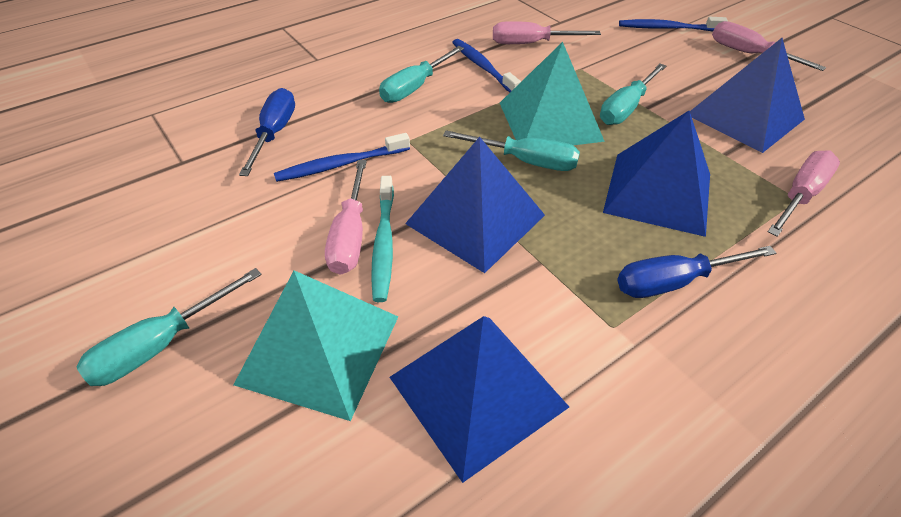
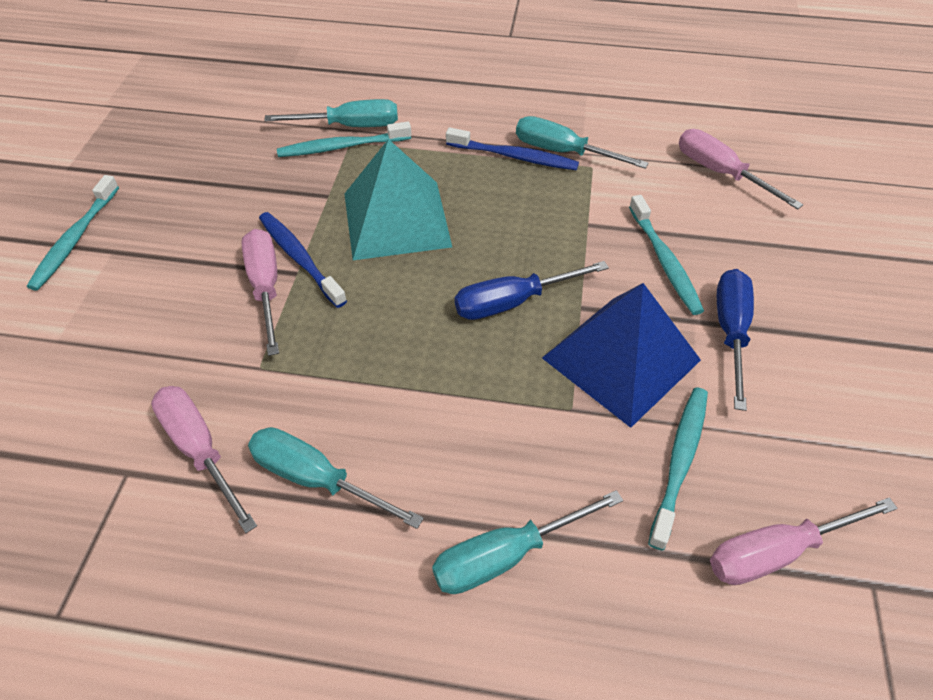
blue pyramid: [390,316,569,483] [405,137,545,273] [603,111,710,237] [690,38,805,153] = 4 -> [542,283,701,428] = 1
blue toothbrush: [274,133,410,182] [452,39,521,92] [619,17,728,31] = 3 -> [259,212,347,308] [446,128,579,170] = 2
turquoise pyramid: [233,270,398,421] [500,42,605,145] = 2 -> [345,139,452,260] = 1
turquoise toothbrush: [371,176,394,302] = 1 -> [27,175,119,291] [277,122,411,157] [629,195,704,315] [648,387,708,551] = 4

